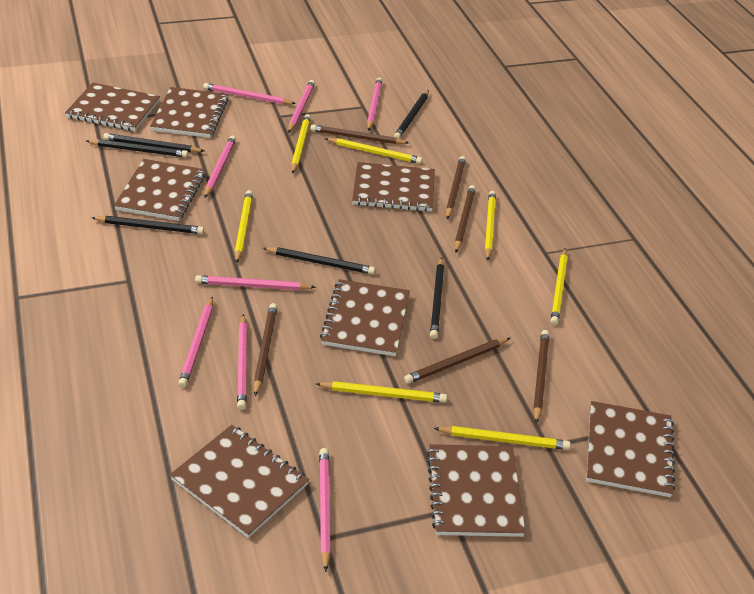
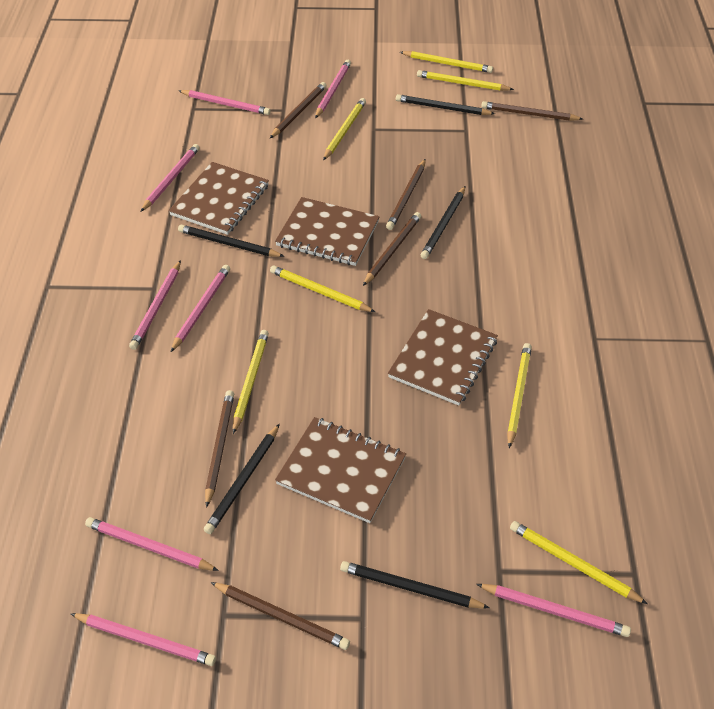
black pencil: [86,139,188,158] [91,216,204,234] [103,133,204,153] [263,247,376,275] [394,90,429,139] [430,257,444,339] = 6 -> [178,225,285,257] [204,424,280,534] [340,561,490,609] [396,94,495,115] [421,186,465,259] = 5
brown notebook: [65,82,160,131] [114,159,206,221] [150,87,229,138] [170,425,309,538] [320,279,410,356] [352,162,435,212] [427,444,526,537] [586,401,676,497] = 8 -> [169,162,269,235] [275,197,380,266] [275,417,406,523] [388,309,498,405] = 4

